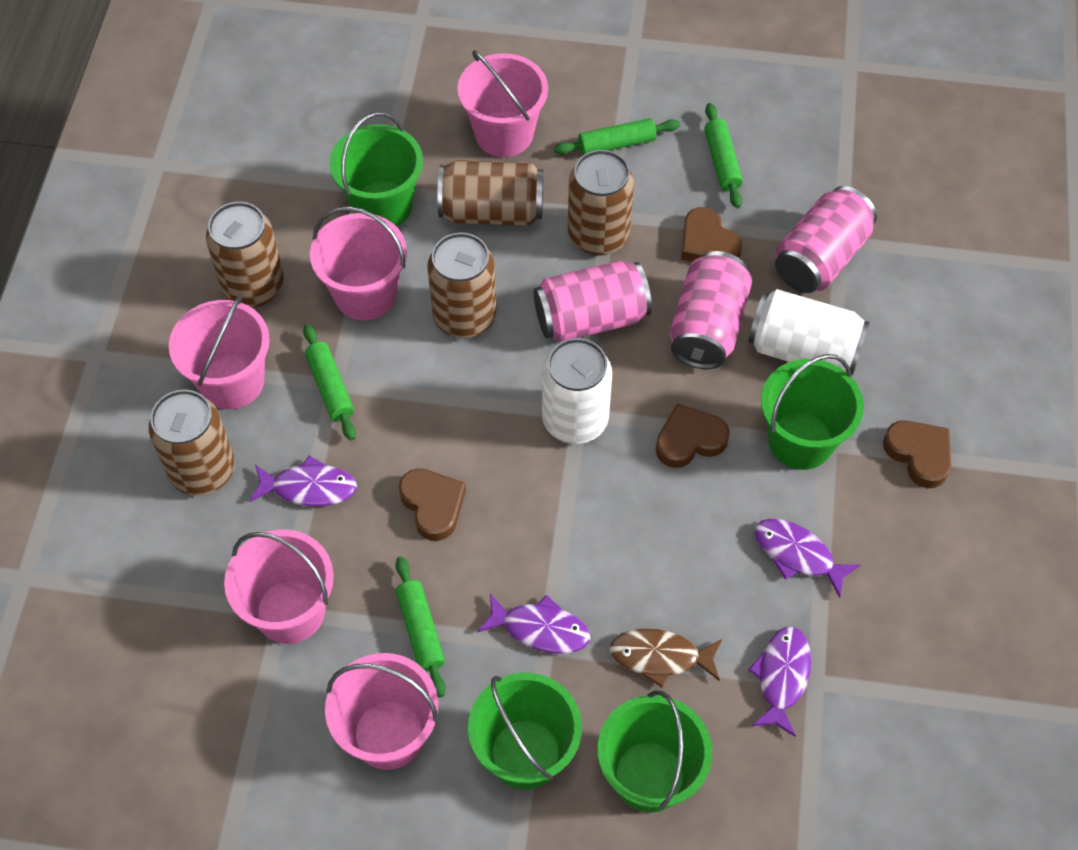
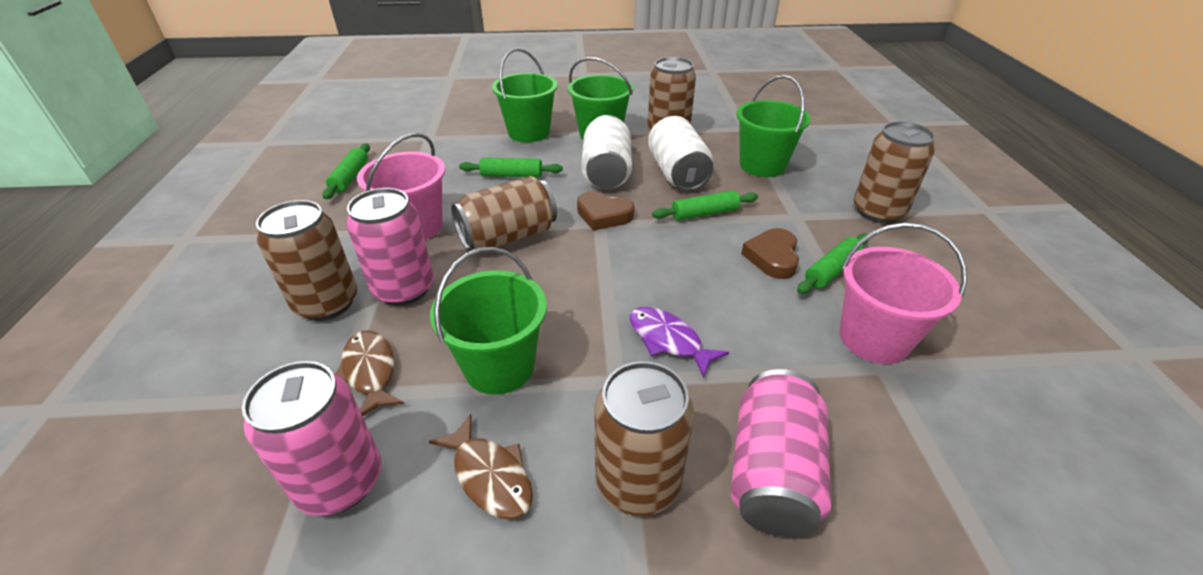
brown fish: [610,629,722,688] = 1 -> [336,330,404,416] [429,414,533,519] = 2
brown heart: [399,468,466,541] [656,403,730,468] [681,207,742,262] [883,420,951,488] = 4 -> [577,191,634,231] [741,228,799,279] = 2
pink bucket: [169,295,270,409] [224,530,334,644] [310,206,407,321] [325,653,438,770] [457,50,548,157] = 5 -> [357,133,445,240] [840,223,967,364] = 2
purple fish: [249,456,357,506] [477,593,590,654] [748,627,811,737] [754,519,861,598] = 4 -> [630,307,729,378] = 1

